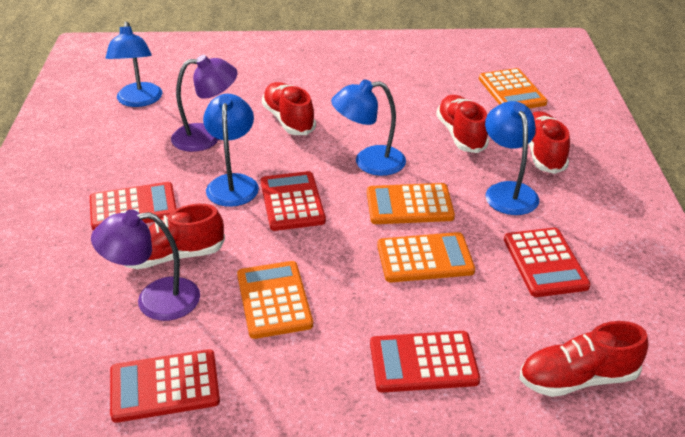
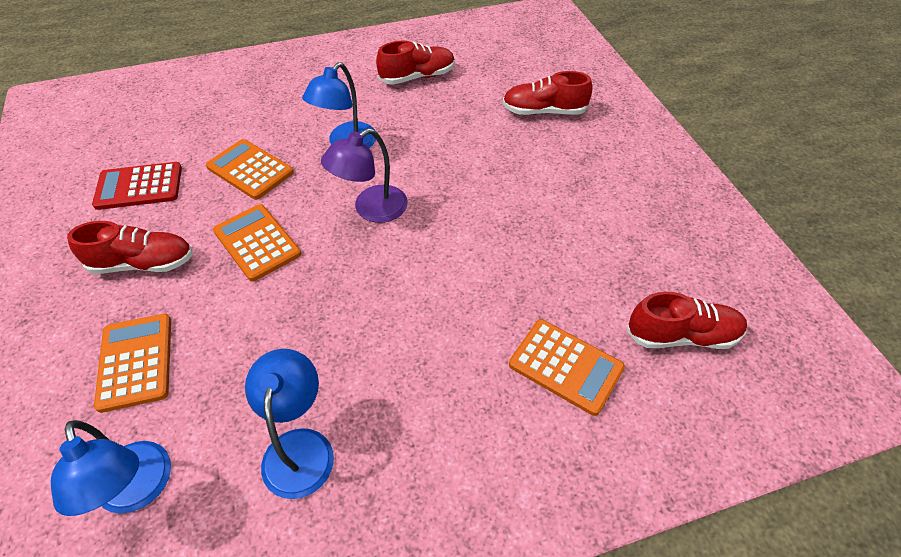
blue lamp: [106,22,162,107] [203,94,259,207] [331,79,406,176] [485,101,539,215] = 4 -> [51,420,171,516] [245,349,334,499] [302,62,376,148] = 3
purple lamp: [91,209,200,321] [171,55,237,152] = 2 -> [321,128,408,223] = 1
red calculator: [90,182,176,230] [110,349,220,423] [261,171,326,231] [370,331,480,393] [504,228,591,297] = 5 -> [92,162,182,210] = 1
red shoe: [124,204,225,269] [262,82,316,135] [436,95,489,153] [520,321,648,397] [529,111,570,174] = 5 -> [67,221,193,274] [376,41,455,85] [503,71,592,115] [627,292,747,349] = 4

